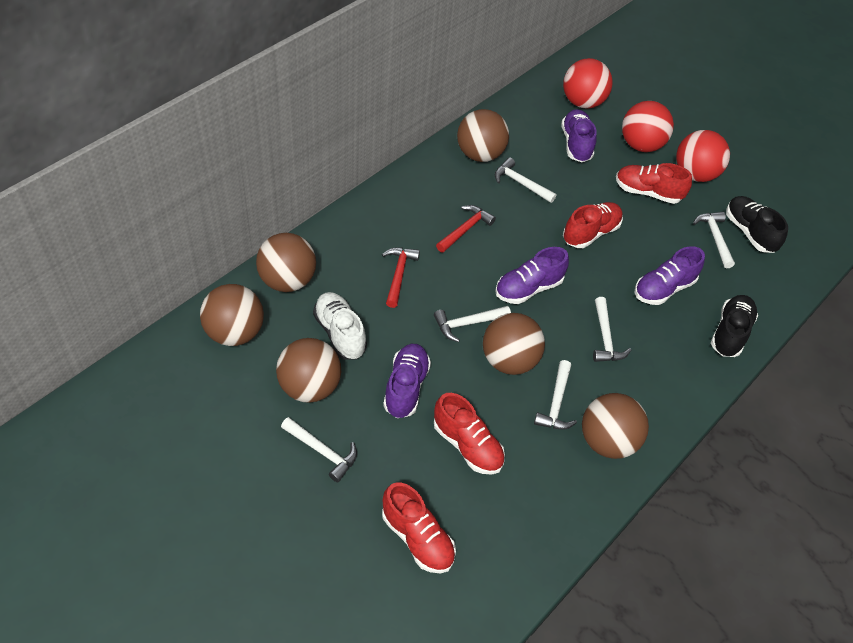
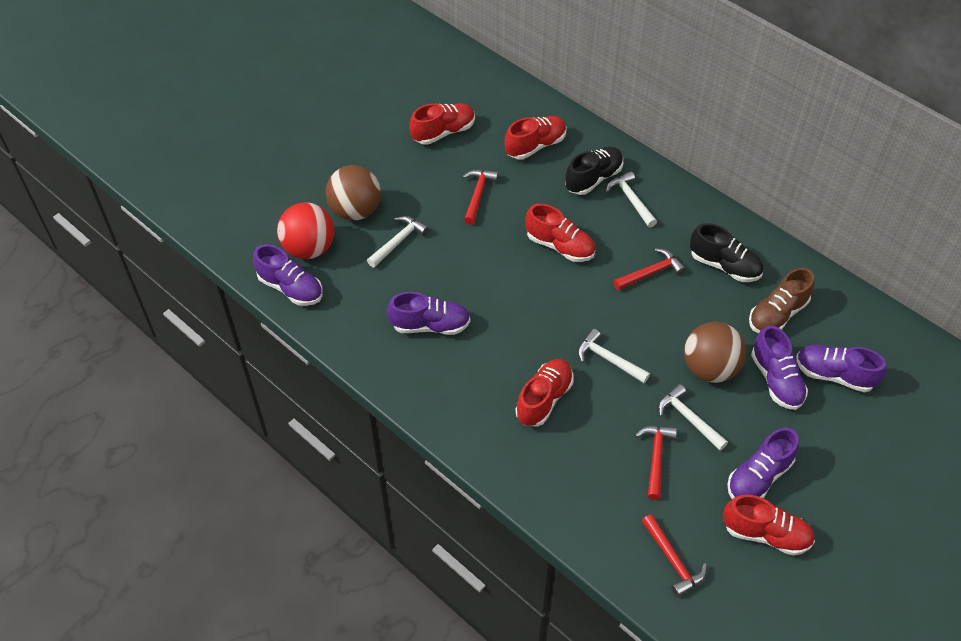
brown ball: [200,284,264,346] [256,233,316,292] [276,338,341,403] [457,109,509,162] [483,313,545,375] [582,393,649,459] = 6 -> [326,165,381,220] [684,322,746,383] = 2
brown shoe: none = 0 -> [749,268,814,333] = 1
purple shoe: [383,344,431,418] [495,247,569,304] [561,109,597,162] [635,246,705,305] = 4 -> [253,244,323,306] [387,292,470,335] [727,428,799,499] [751,325,808,410] [796,345,887,392] = 5
red ball: [563,58,613,108] [622,101,674,152] [676,130,730,182] = 3 -> [277,203,334,259] = 1
red hammer: [382,248,420,308] [436,205,496,253] = 2 -> [463,170,499,225] [614,248,686,290] [635,426,677,500] [642,514,707,597] = 4
red shoe: [382,482,456,573] [434,393,505,475] [563,202,623,248] [616,163,692,204] = 4 -> [409,103,475,145] [505,116,567,159] [515,359,573,427] [525,204,596,262] [723,495,815,556] = 5
white hammer: [281,417,357,482] [434,306,511,342] [495,157,557,203] [534,360,577,430] [593,297,631,362] [693,212,735,268] = 6 -> [367,216,429,268] [578,329,650,383] [606,171,657,228] [658,384,728,451] = 4
white shoe: [313,292,367,359] = 1 -> none = 0

